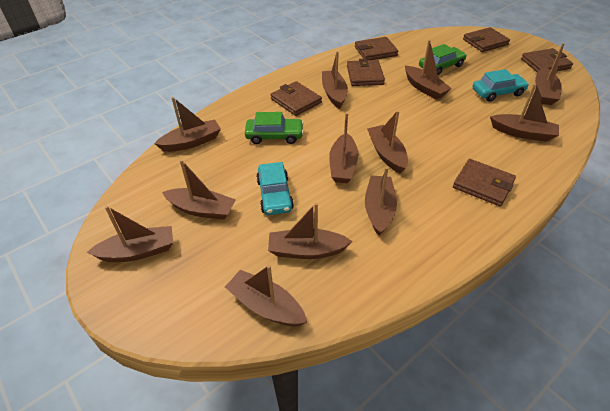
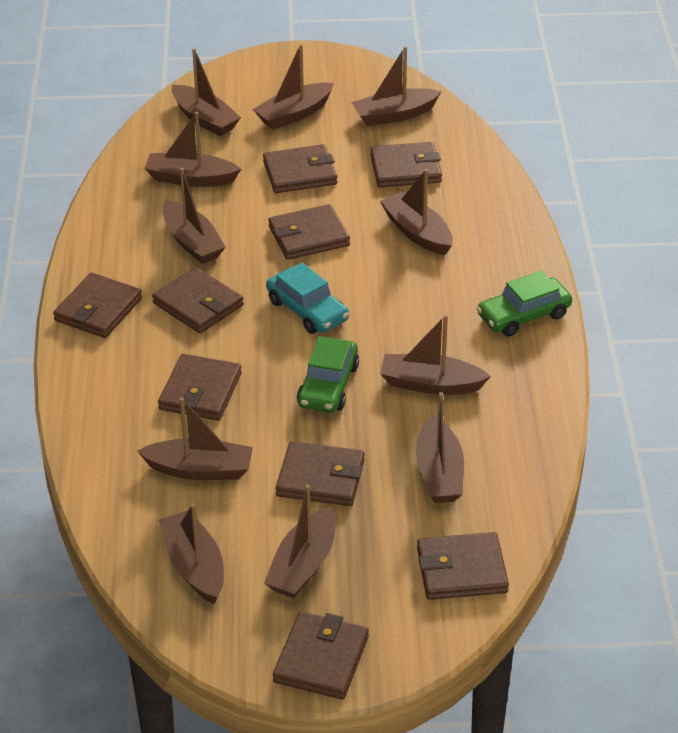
brown boat: [87,206,173,262] [154,97,221,152] [162,160,236,220] [225,265,307,326] [268,202,352,259] [322,51,348,109] [329,112,358,183] [365,167,397,236] [367,110,408,174] [405,40,452,99] [490,84,559,142] [535,43,565,105] = 12 -> [138,397,253,480] [144,112,241,187] [159,503,224,604] [162,168,226,264] [172,48,241,136] [253,44,334,130] [264,484,336,598] [351,46,442,126] [380,169,453,255] [380,315,491,395] [416,392,464,503] = 11
brown wallet: [270,81,322,116] [347,58,385,86] [355,37,398,60] [453,159,516,207] [463,27,510,52] [521,48,573,73] = 6 -> [53,273,142,338] [152,267,244,333] [158,354,242,421] [263,144,337,193] [268,204,350,260] [273,611,369,700] [276,441,365,506] [370,142,442,187] [417,532,509,600] = 9
turquoise car: [256,162,294,215] [472,69,529,102] = 2 -> [266,263,349,334] = 1

